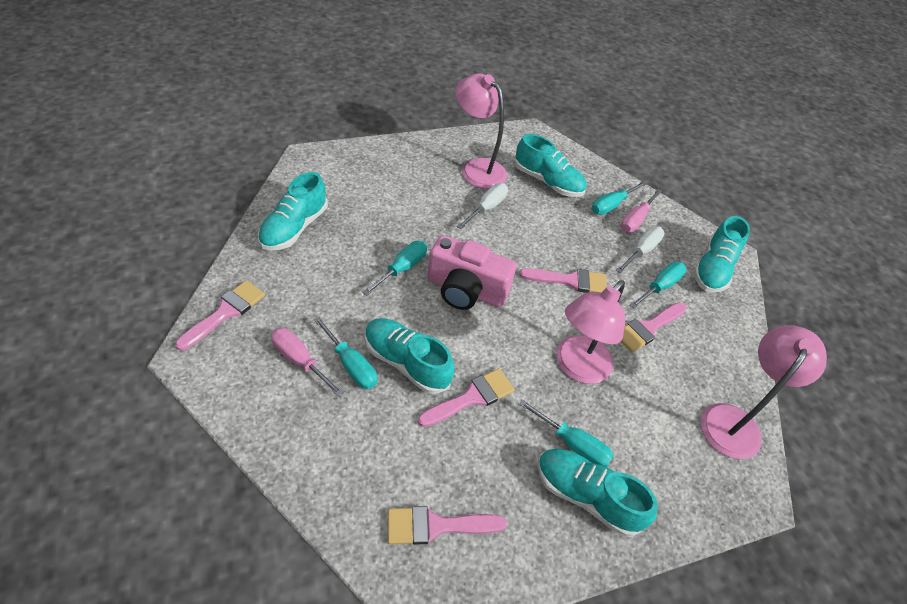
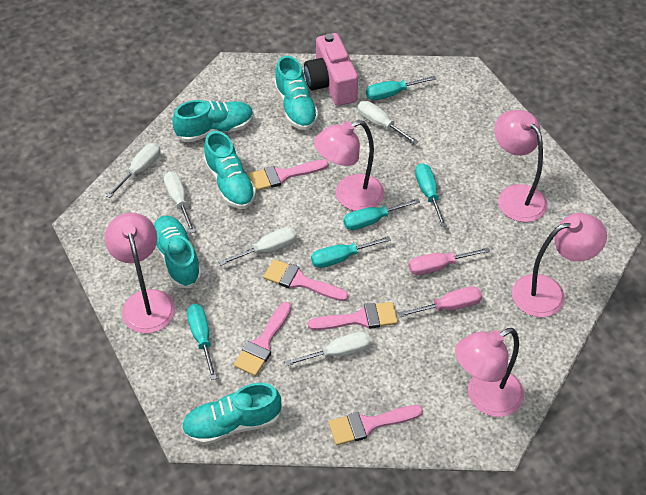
pink lamp: [455,73,507,189] [556,280,625,384] [701,325,827,459] = 3 -> [105,213,175,334] [314,120,384,211] [455,328,524,417] [495,110,547,222] [512,213,607,317] = 5
white screwdriver: [457,183,508,229] [616,226,665,274] = 2 -> [106,143,160,198] [164,171,196,233] [218,227,297,266] [284,331,371,366] [358,101,419,144] = 5

